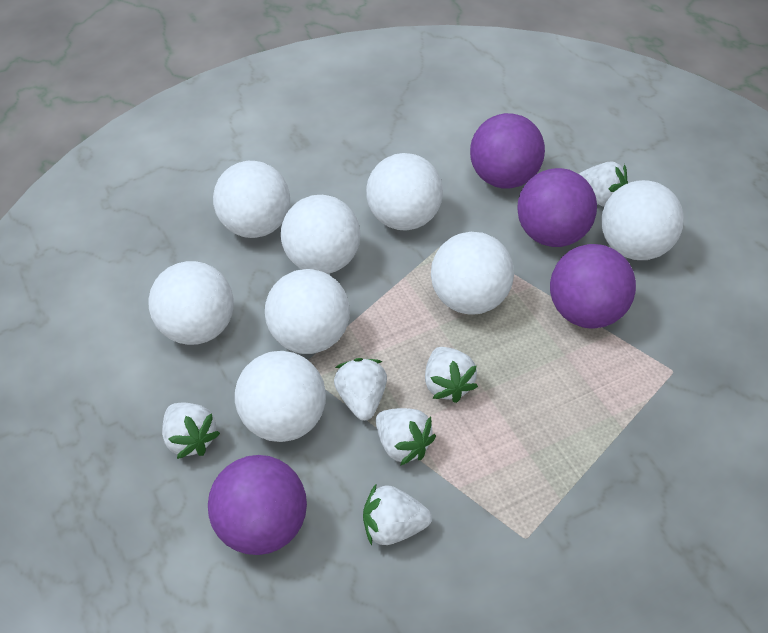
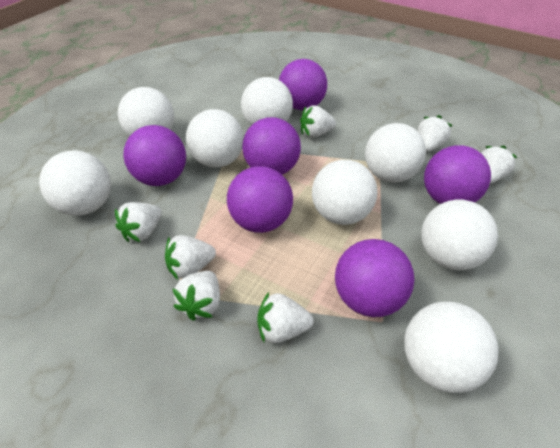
purple ball: [208,455,307,555] [470,113,545,189] [517,168,597,247] [550,244,636,329] = 4 -> [123,125,186,186] [227,166,293,233] [242,117,301,175] [279,59,327,110] [335,239,414,317] [424,145,491,204] = 6
white strawberry: [162,403,220,459] [334,358,387,421] [363,484,432,545] [376,408,436,466] [425,347,478,403] [579,161,628,207] = 6 -> [115,202,161,242] [165,235,216,280] [172,271,220,321] [257,292,314,343] [300,105,336,138] [418,115,453,152] [481,146,517,184] = 7

